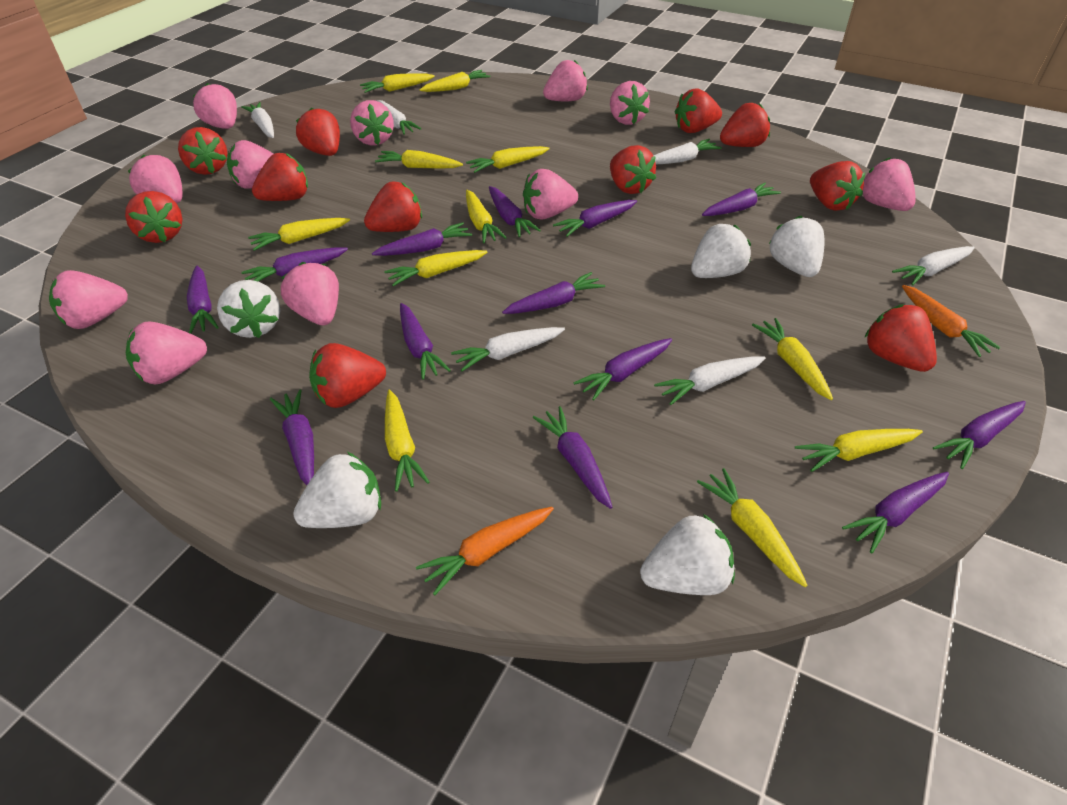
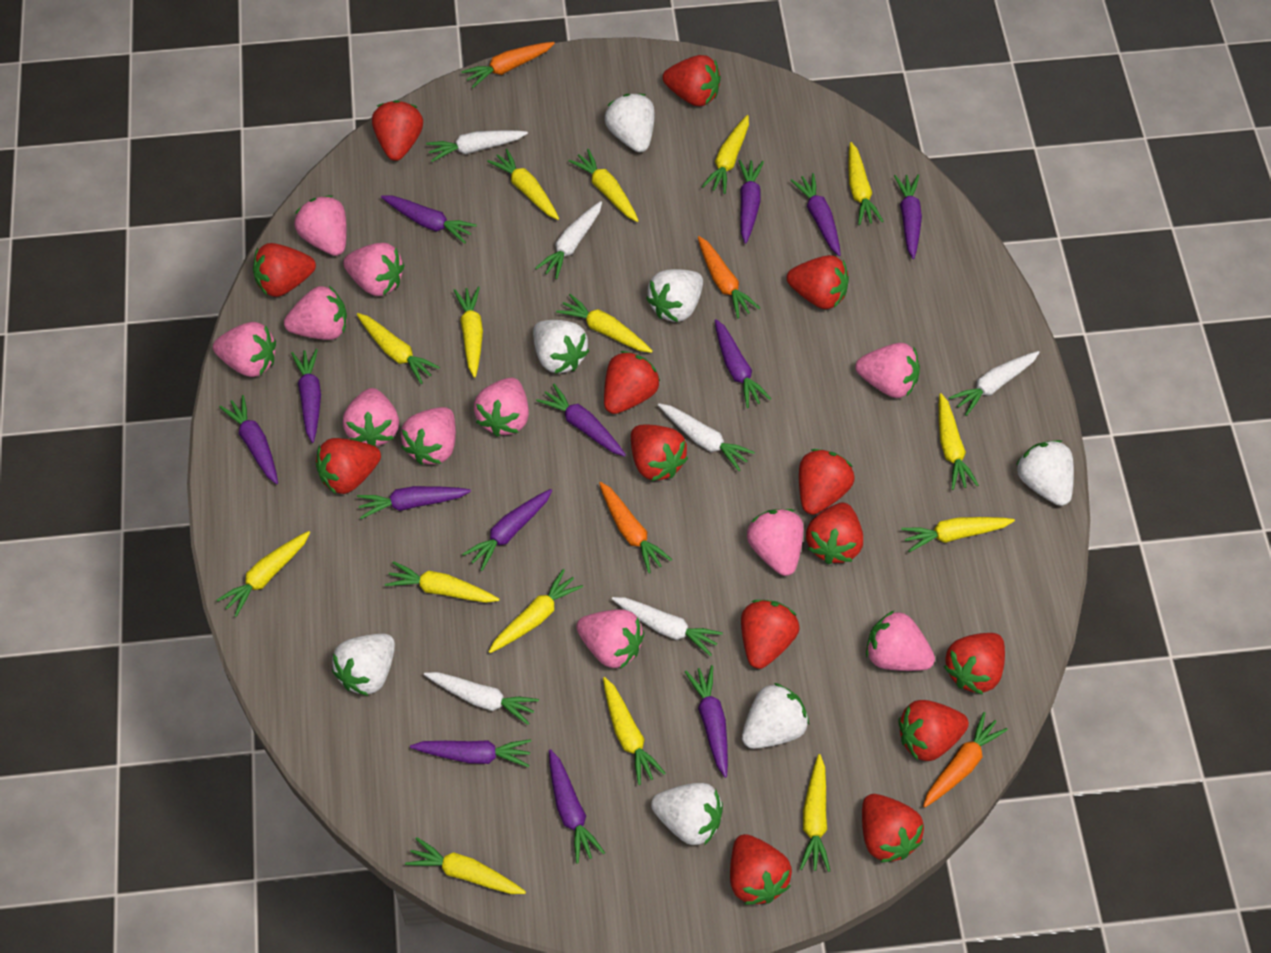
orange carrot: [416,507,554,595] [902,285,1001,357] = 2 -> [462,42,555,88] [599,482,672,573] [698,236,760,318] [923,712,1008,808] = 4
red strawberry: [125,191,183,243] [178,127,228,175] [252,153,308,201] [296,107,340,156] [309,343,386,408] [364,182,422,232] [610,145,656,194] [675,88,722,133] [720,103,770,147] [810,161,865,211] [864,304,937,372] = 11 -> [253,243,316,297] [315,438,381,495] [372,100,423,161] [604,351,660,414] [631,424,688,481] [663,55,721,106] [730,834,792,905] [741,600,799,669] [787,255,849,309] [799,449,855,515] [806,502,863,564] [862,794,924,863] [898,700,969,761] [943,633,1005,695] = 14
white strawberry: [217,280,280,338] [293,452,381,528] [640,514,735,595] [691,224,751,278] [769,216,824,277] = 5 -> [332,634,395,696] [533,320,589,373] [605,94,655,152] [646,269,703,322] [651,783,723,845] [742,683,809,749] [1016,440,1074,506] = 7
yellow carrot: [248,218,350,251] [360,73,435,93] [375,150,463,169] [384,250,488,286] [385,390,429,491] [420,70,490,92] [466,146,550,173] [466,190,507,243] [697,468,808,587] [752,318,833,400] [795,429,923,472] = 11 -> [216,531,310,617] [357,313,440,384] [385,561,499,603] [405,837,526,894] [454,287,483,378] [487,149,559,220] [488,569,583,653] [556,294,653,353] [568,149,639,222] [603,677,666,785] [702,115,749,194] [800,754,830,872] [848,142,884,225] [901,517,1015,552] [939,393,979,490] = 15

